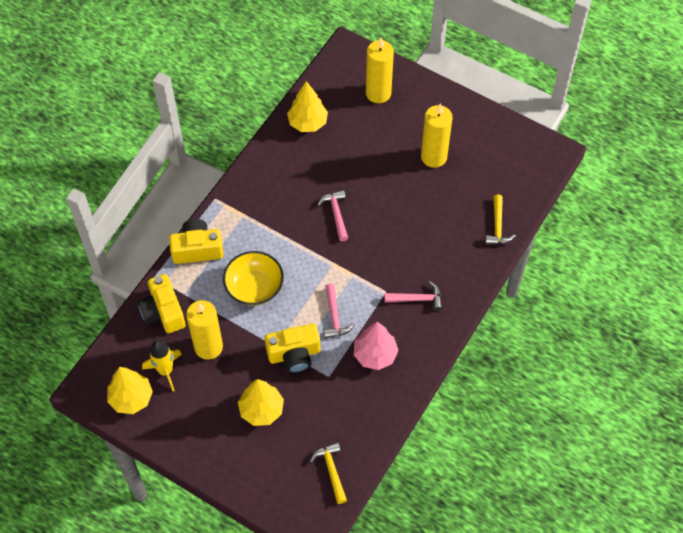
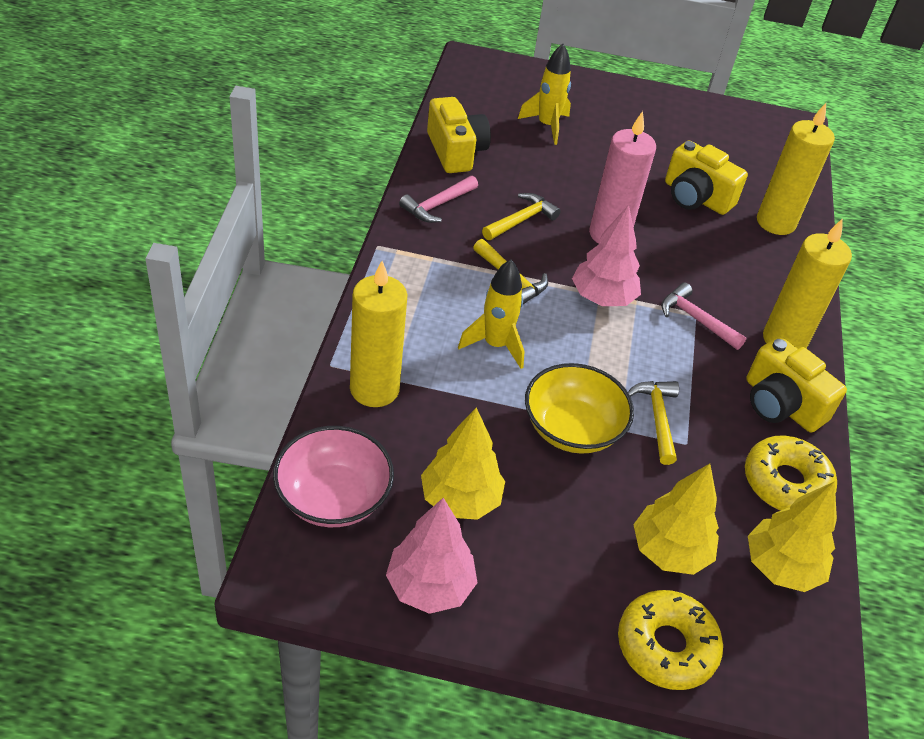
pink bowl: none = 0 -> [273,426,394,527] = 1
pink candle: none = 0 -> [589,111,656,244] = 1
pink hammer: [317,190,348,242] [324,283,354,339] [385,281,442,311] = 3 -> [399,176,478,223] [661,282,746,350] = 2
pink tree: [354,322,399,370] = 1 -> [386,498,477,614] [572,205,641,306] = 2
yellow donut: none = 0 -> [618,590,723,690] [745,435,837,511] = 2
yellow hammer: [309,442,347,504] [485,194,516,244] = 2 -> [473,239,548,304] [482,193,561,240] [628,381,679,465] = 3
yellow rocket: [142,340,182,391] = 1 -> [458,259,525,369] [518,44,571,145] = 2

